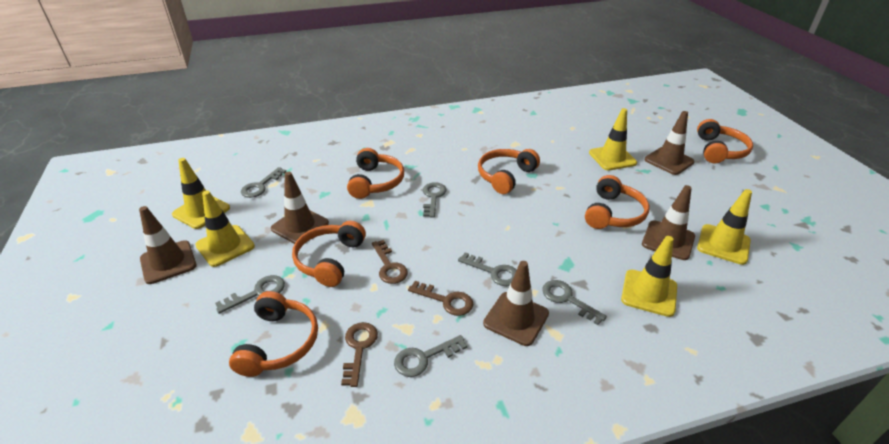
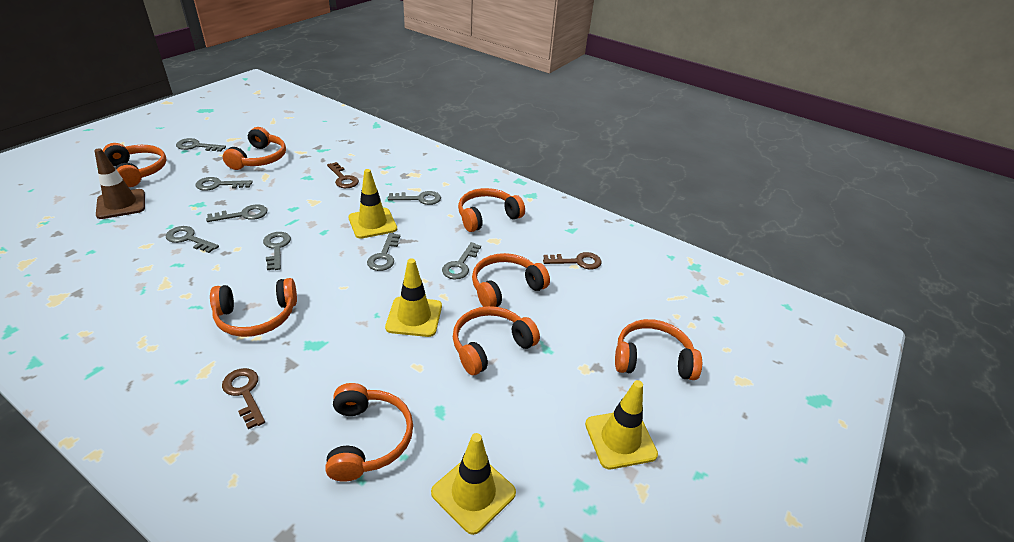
brown traffic cone: [139,206,197,284] [271,172,329,244] [483,261,549,346] [642,185,695,260] [645,111,695,175] = 5 -> [94,148,145,219] = 1
grey key: [215,275,285,314] [241,167,286,198] [394,335,467,377] [423,182,446,218] [458,252,517,286] [542,280,607,325] = 6 -> [166,226,219,253] [176,138,226,152] [196,177,253,191] [206,204,267,222] [263,232,291,270] [367,233,400,271] [388,191,441,205] [442,242,481,279] = 8
orange headphones: [229,291,318,377] [292,221,366,287] [347,148,404,199] [478,149,540,194] [585,175,649,229] [697,119,753,163] = 6 -> [103,143,167,187] [210,278,297,337] [223,127,286,170] [325,383,413,482] [453,306,540,375] [458,188,525,232] [472,253,550,307] [615,319,702,380] = 8
yellow traffic cone: [172,158,230,229] [195,191,255,267] [589,108,637,170] [621,236,677,317] [697,189,752,265] = 5 -> [348,169,397,239] [385,258,442,337] [431,433,516,535] [585,380,658,469] = 4

